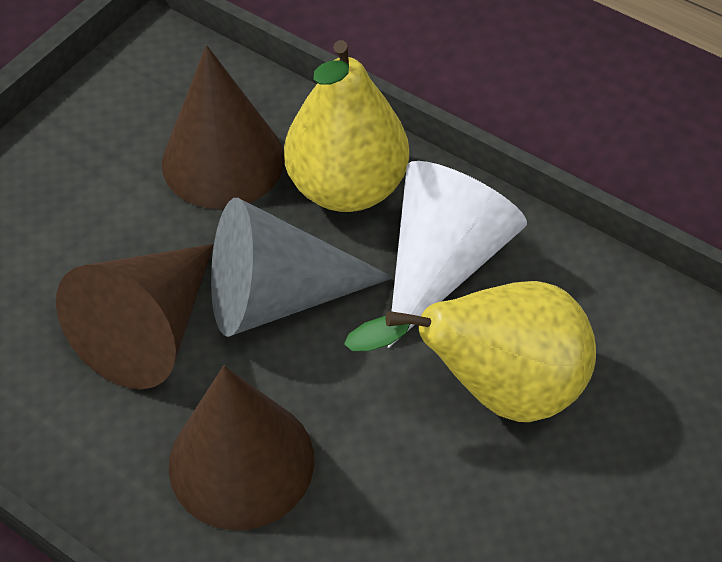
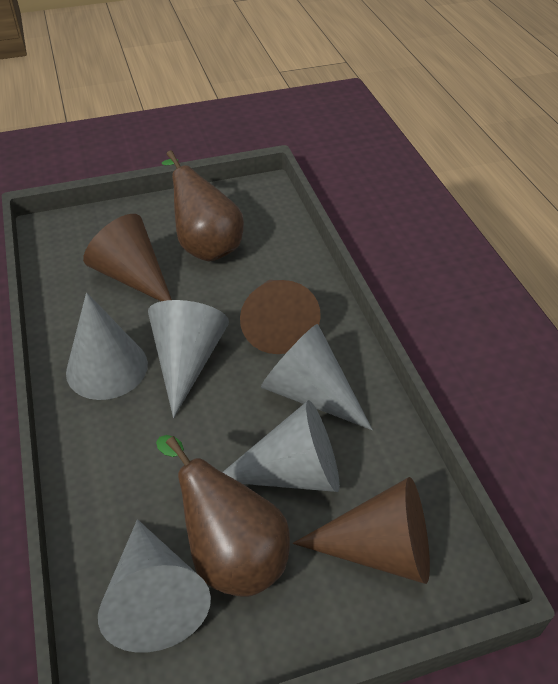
brown pear: none = 0 -> [156,435,290,597] [162,150,244,262] = 2
grey cone: [211,198,394,337] = 1 -> [66,292,148,400] [98,519,211,653] [148,300,229,418] [222,400,340,492] [261,324,373,430] = 5
white cone: [388,161,527,348] = 1 -> none = 0
yellow pear: [284,40,409,212] [344,281,596,422] = 2 -> none = 0

